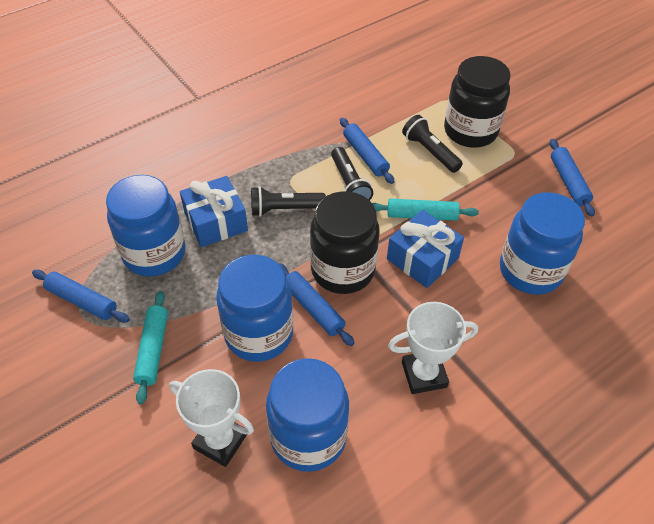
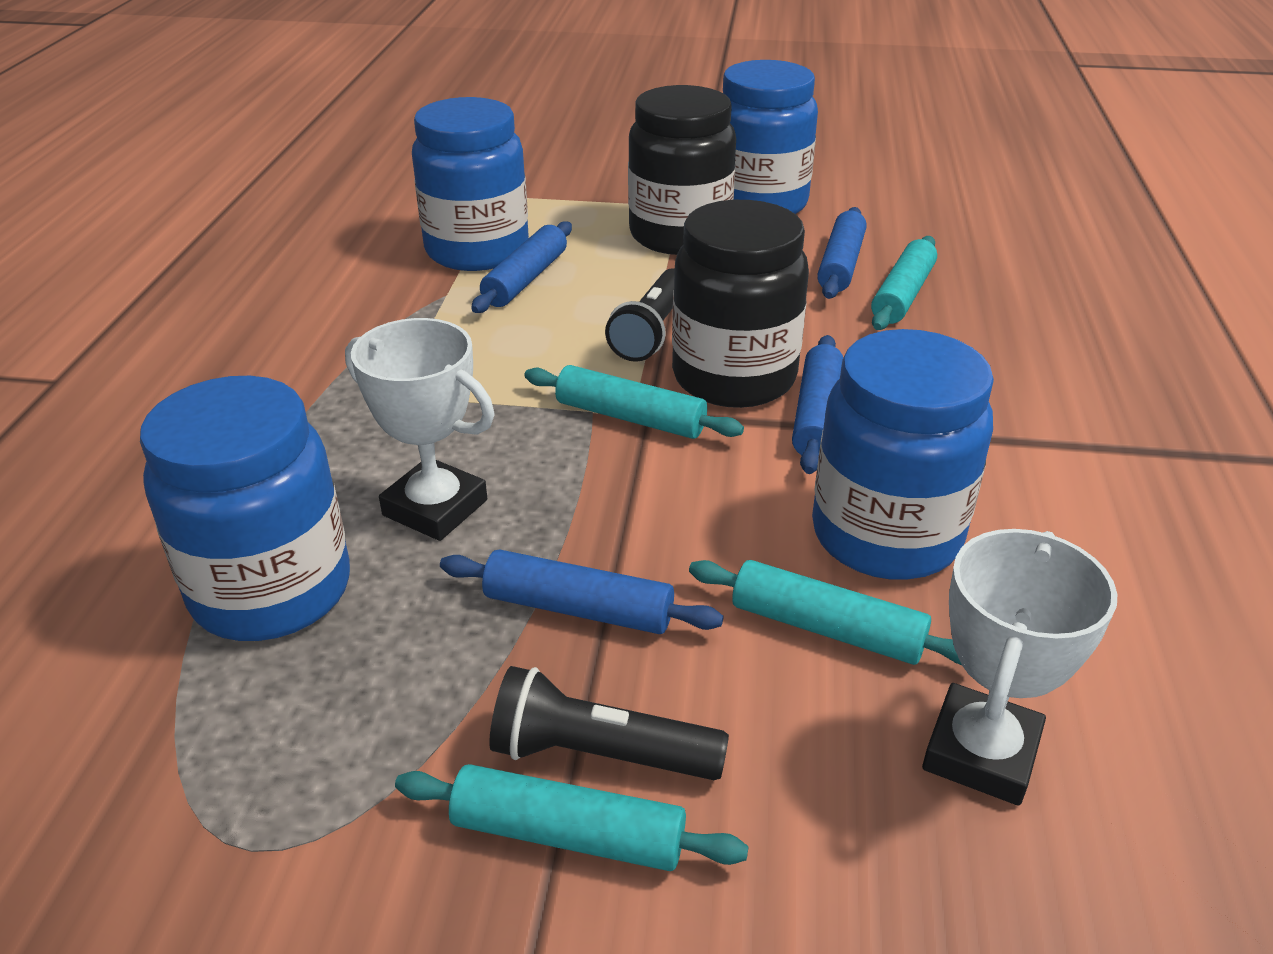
black flashlight: [251,186,326,216] [331,147,373,200] [402,115,463,173] = 3 -> [489,666,729,780] [605,268,675,362] = 2
blue gift: [180,176,248,247] [387,210,464,288] = 2 -> none = 0
turquoise rolling pin: [133,291,168,404] [372,199,479,221] = 2 -> [395,764,749,871] [524,365,744,439] [689,560,962,665] [871,236,937,330] = 4

